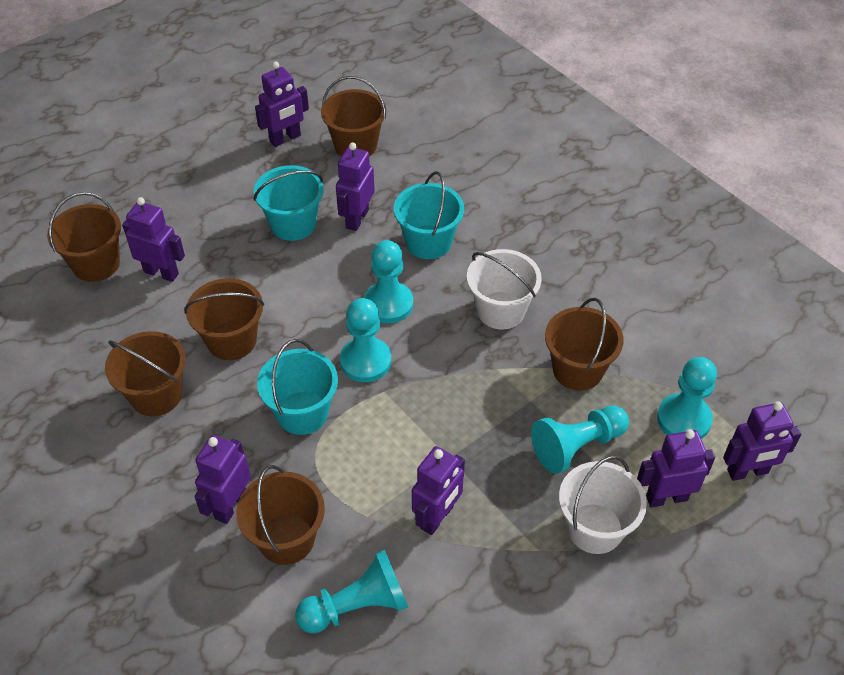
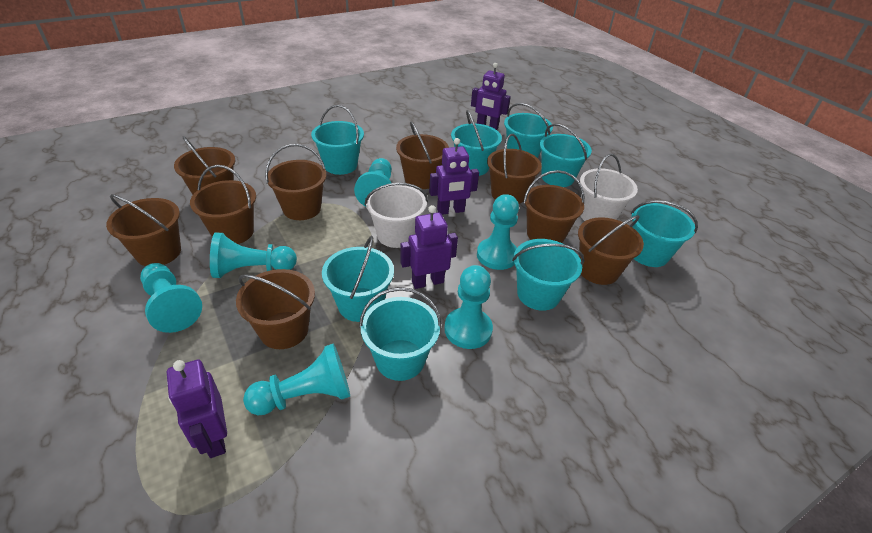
brown bucket: [47,192,121,282] [105,331,186,417] [184,278,264,360] [236,465,325,565] [321,76,386,157] [545,298,624,391] = 6 -> [106,194,181,266] [174,136,235,195] [190,165,256,244] [236,269,315,349] [265,144,326,220] [396,121,449,189] [487,134,542,204] [523,170,584,243] [578,215,644,285] = 9
purple robot: [122,197,185,282] [195,435,251,524] [255,62,309,147] [336,142,375,231] [412,446,465,535] [637,429,715,508] [723,401,801,481] = 7 -> [167,359,227,458] [400,205,458,289] [429,138,479,215] [471,63,511,130] = 4
turquoise bucket: [254,165,324,241] [257,339,338,435] [394,171,464,259] = 3 -> [311,105,364,175] [322,236,394,322] [359,287,442,381] [451,110,502,176] [504,103,553,158] [512,239,584,311] [540,124,592,187] [631,200,698,267] = 8
turquoise pawn: [295,550,408,634] [340,298,391,382] [364,240,413,323] [531,406,629,474] [657,357,717,439] = 5 -> [140,263,202,333] [210,232,297,278] [243,343,350,415] [354,158,392,207] [444,265,493,349] [477,194,519,270] = 6

